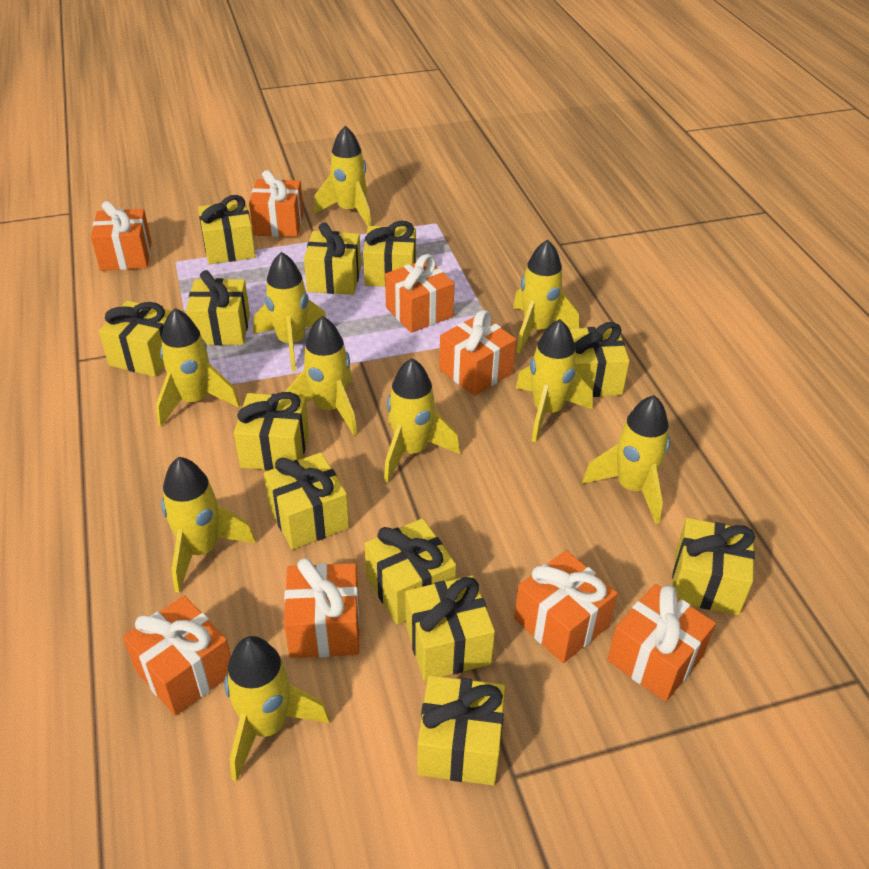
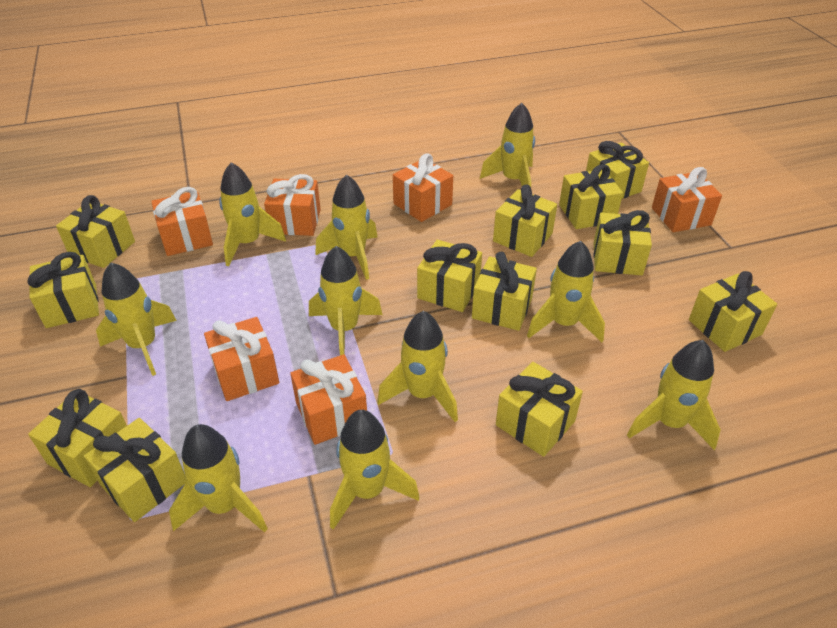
orange gift: [91,201,151,271] [123,595,231,716] [249,170,304,237] [284,558,360,658] [385,254,455,333] [439,310,516,396] [514,550,617,663] [607,584,716,702] = 8 -> [151,187,213,256] [204,317,279,401] [264,174,321,236] [290,355,367,445] [393,154,453,222] [652,167,722,232] = 6

